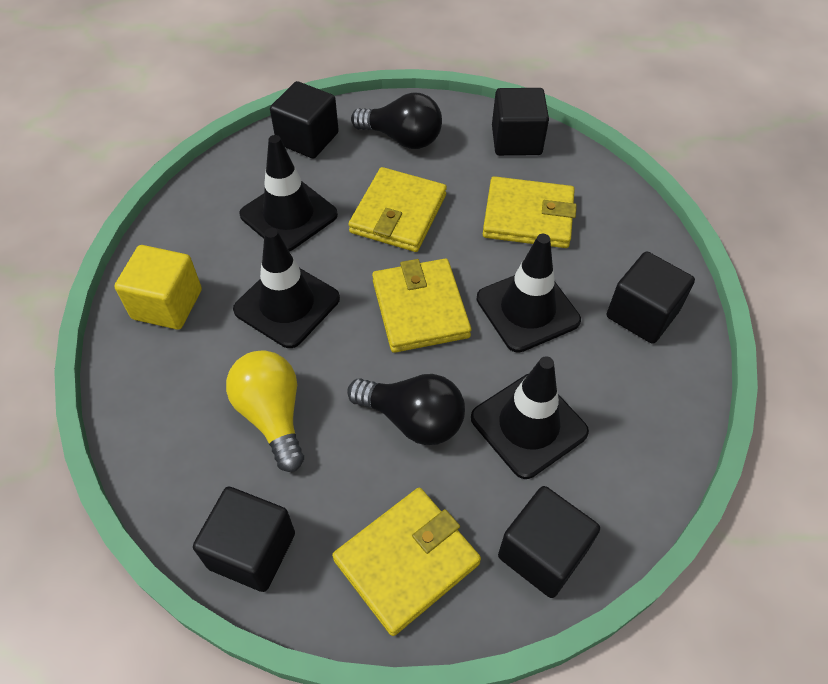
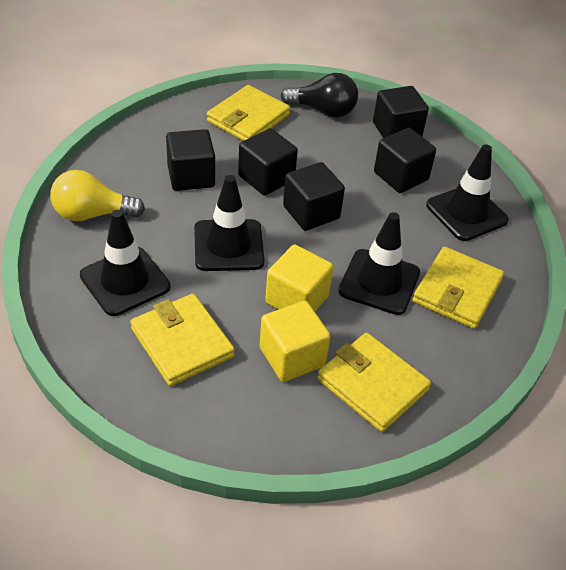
black light bulb: [347,374,465,445] [351,92,442,149] = 2 -> [281,73,358,118] = 1
yellow cube: [114,245,202,330] = 1 -> [260,301,331,382] [265,245,333,311] = 2

